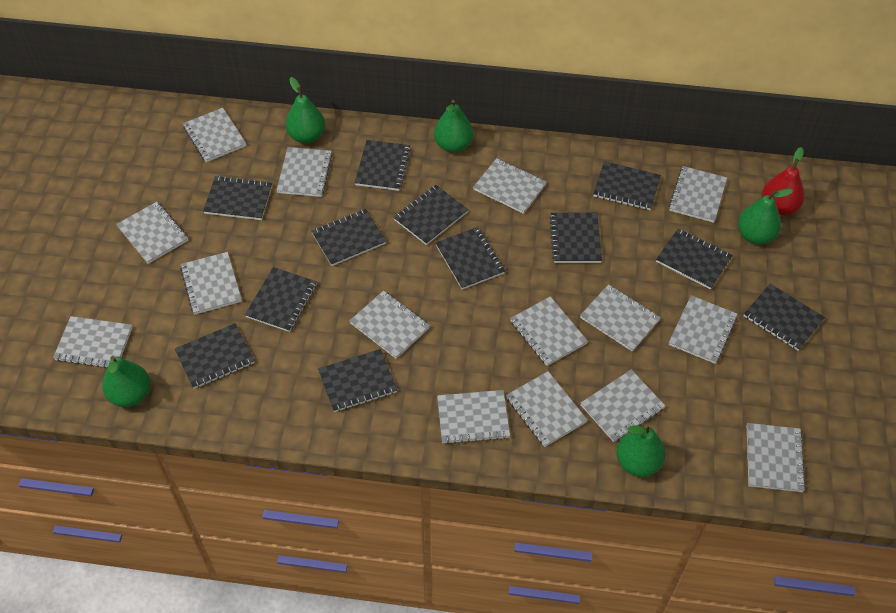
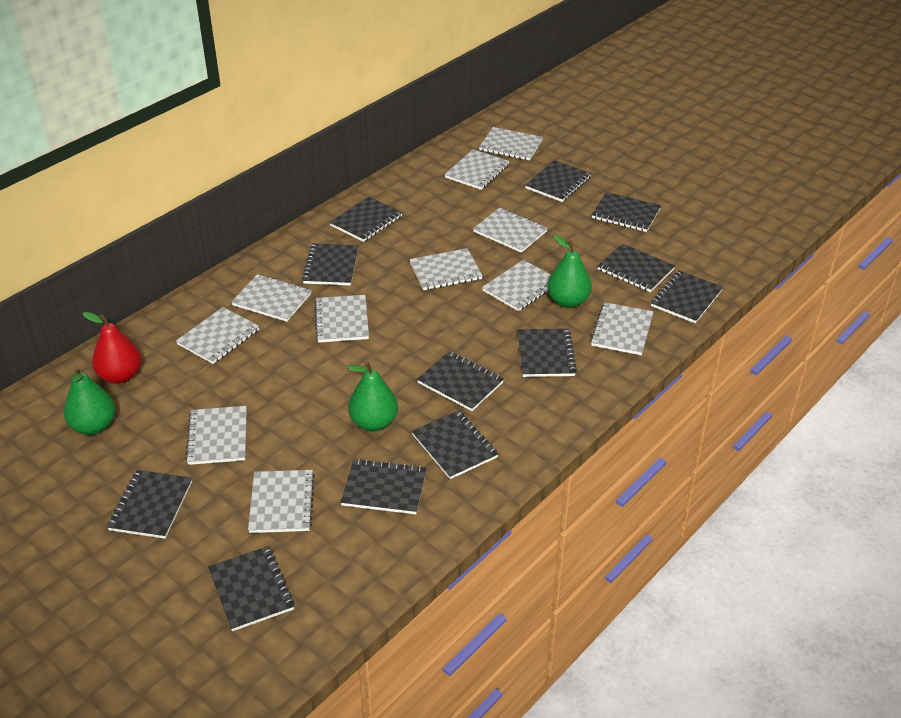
green pear: [102,356,150,407] [285,77,325,144] [434,99,473,153] [616,424,665,477] [738,189,793,244] = 5 -> [64,366,116,435] [347,361,398,431] [547,235,592,308] = 3
grey notebook: [53,316,133,368] [116,202,188,264] [180,252,242,315] [183,108,246,162] [276,147,332,197] [349,291,430,359] [437,390,510,444] [473,158,546,214] [506,371,588,447] [510,296,588,366] [580,284,661,351] [581,369,665,442] [669,166,727,223] [669,295,737,364] [747,423,806,492] = 15 -> [176,307,259,364] [185,406,247,465] [231,274,312,322] [248,470,315,533] [314,295,369,343] [409,248,483,290] [445,149,510,190] [473,208,548,253] [479,127,543,161] [482,260,551,311] [590,302,654,355] = 11

